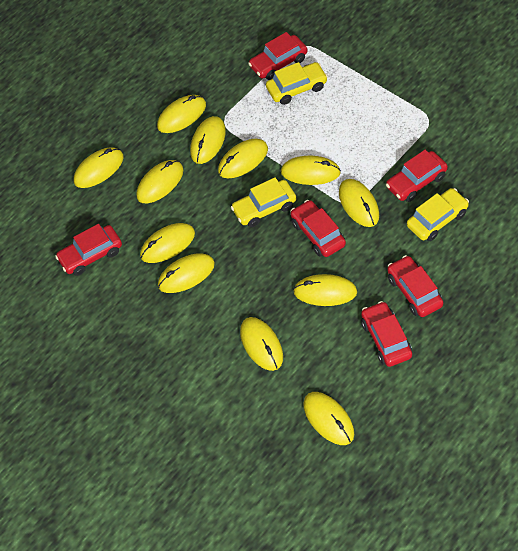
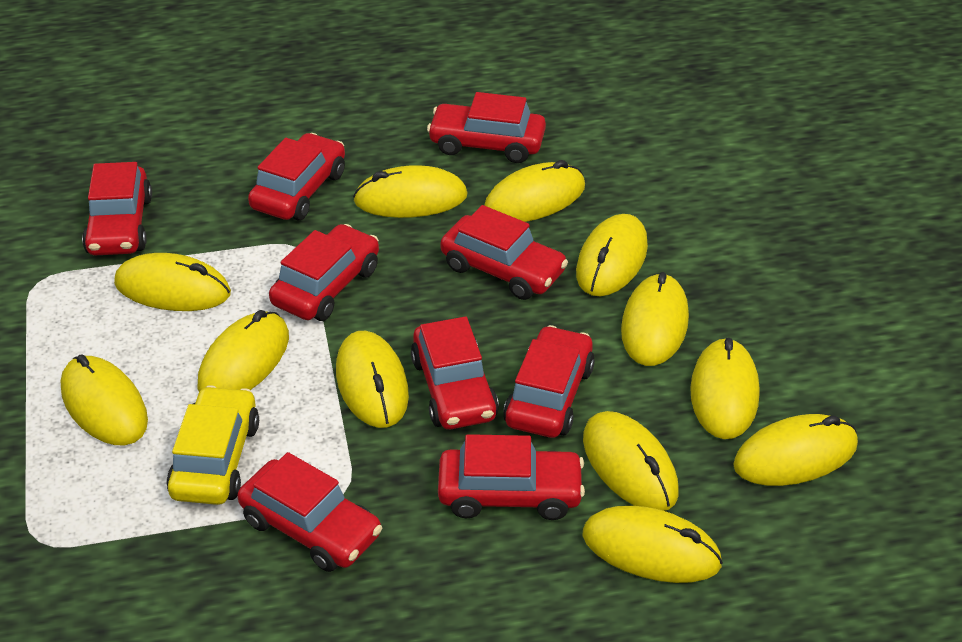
red car: [55,224,122,276] [248,32,307,80] [291,200,346,257] [361,301,412,367] [386,150,448,202] [387,255,443,317] = 6 -> [82,162,152,255] [237,452,382,572] [248,133,345,220] [269,224,379,321] [411,317,499,429] [427,92,546,163] [438,434,585,520] [440,205,568,300] [503,325,595,438] = 9
yellow car: [231,177,296,227] [266,62,328,105] [407,188,469,241] = 3 -> [166,385,259,505] = 1

